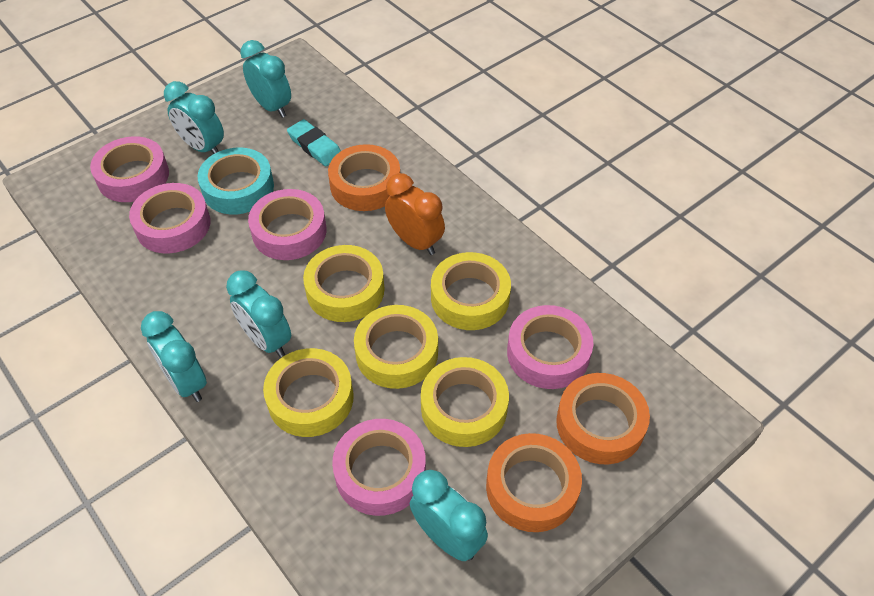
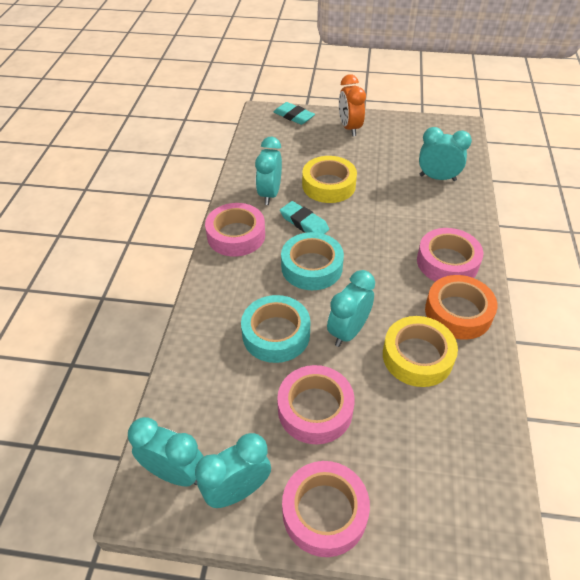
orange tape: [328,144,400,211] [486,433,582,532] [556,373,650,464] = 3 -> [425,275,498,340] = 1
pink tape: [90,136,169,202] [129,183,210,253] [248,189,326,260] [332,419,426,516] [507,305,593,389] = 5 -> [205,203,265,257] [277,365,355,444] [282,461,370,557] [417,228,483,282] = 4
turquoise eraser: [287,119,341,166] = 1 -> [274,102,315,125] [280,201,329,234] = 2
turquoise tape: [198,148,274,215] = 1 -> [241,295,310,363] [281,232,344,290] = 2
yellow tape: [263,348,354,437] [303,245,385,322] [354,305,438,389] [421,357,509,447] [431,252,511,330] = 5 -> [302,156,357,203] [383,316,458,387] = 2

